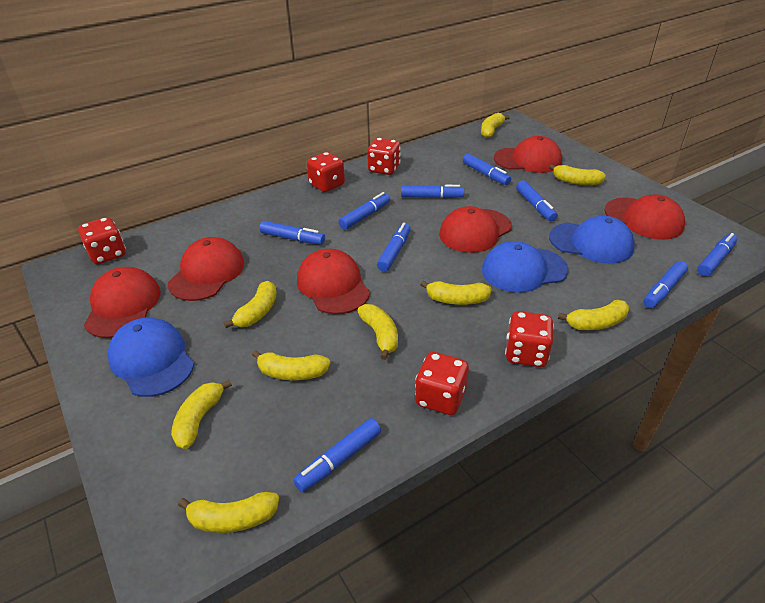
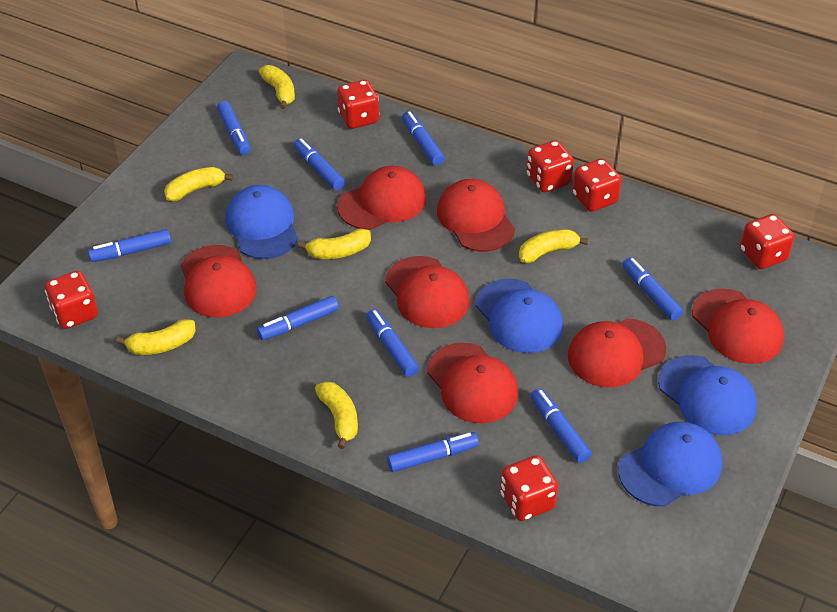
blue cap: [107,318,194,397] [482,241,568,293] [549,216,635,264] = 3 -> [226,185,298,259] [476,279,563,353] [618,422,722,507] [658,355,757,435] = 4
red cap: [84,267,161,338] [168,237,244,301] [297,249,370,314] [439,206,512,253] [494,136,562,173] [604,194,685,240] = 6 -> [181,245,257,318] [337,166,426,230] [385,256,470,328] [427,342,518,423] [437,179,515,252] [568,318,666,388] [692,288,784,364] = 7
red dice: [78,217,126,264] [307,152,345,192] [367,138,401,175] [415,352,469,415] [505,311,554,367] = 5 -> [45,271,98,329] [337,80,379,129] [500,455,558,521] [526,140,574,192] [572,158,621,212] [740,214,794,269] = 6
yellow banana: [171,380,232,449] [178,492,279,533] [224,281,277,328] [252,350,330,380] [358,304,398,360] [420,280,492,305] [481,113,510,138] [549,164,606,185] [558,300,629,330] = 9 -> [116,319,196,355] [164,167,233,201] [259,65,295,109] [298,229,371,259] [315,381,358,449] [519,229,588,263] = 6

